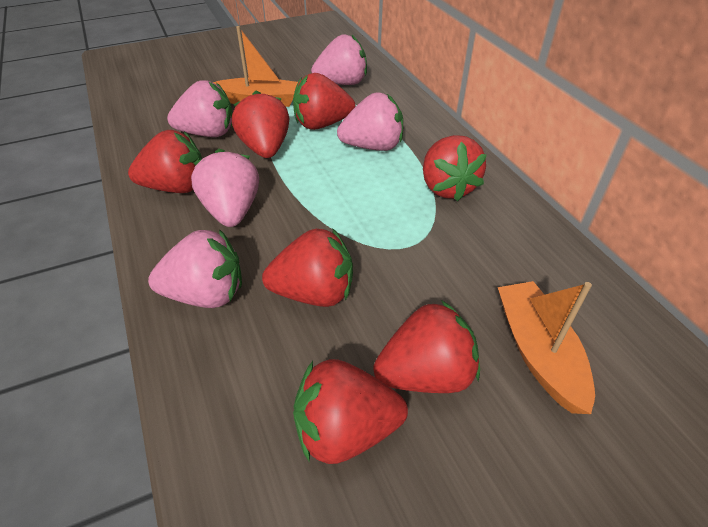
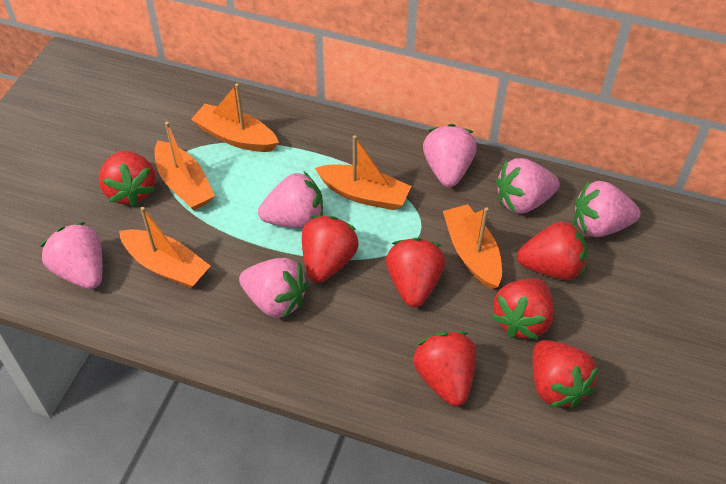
orange boat: [213,26,298,107] [498,281,595,414] = 2 -> [119,207,210,288] [154,122,215,210] [191,83,279,152] [315,135,411,210] [443,204,502,290] = 5
pink strawberry: [148,229,242,308] [167,80,233,137] [191,149,259,227] [311,35,367,85] [337,92,403,151] = 5 -> [40,222,103,289] [239,258,308,318] [258,172,323,228] [423,124,477,187] [496,158,560,214] [574,181,640,237] = 6

